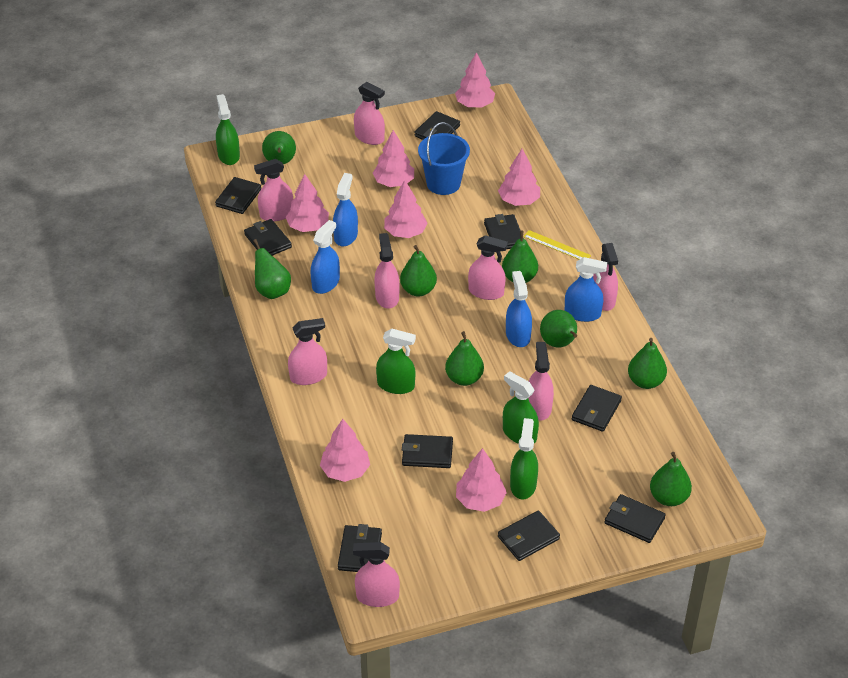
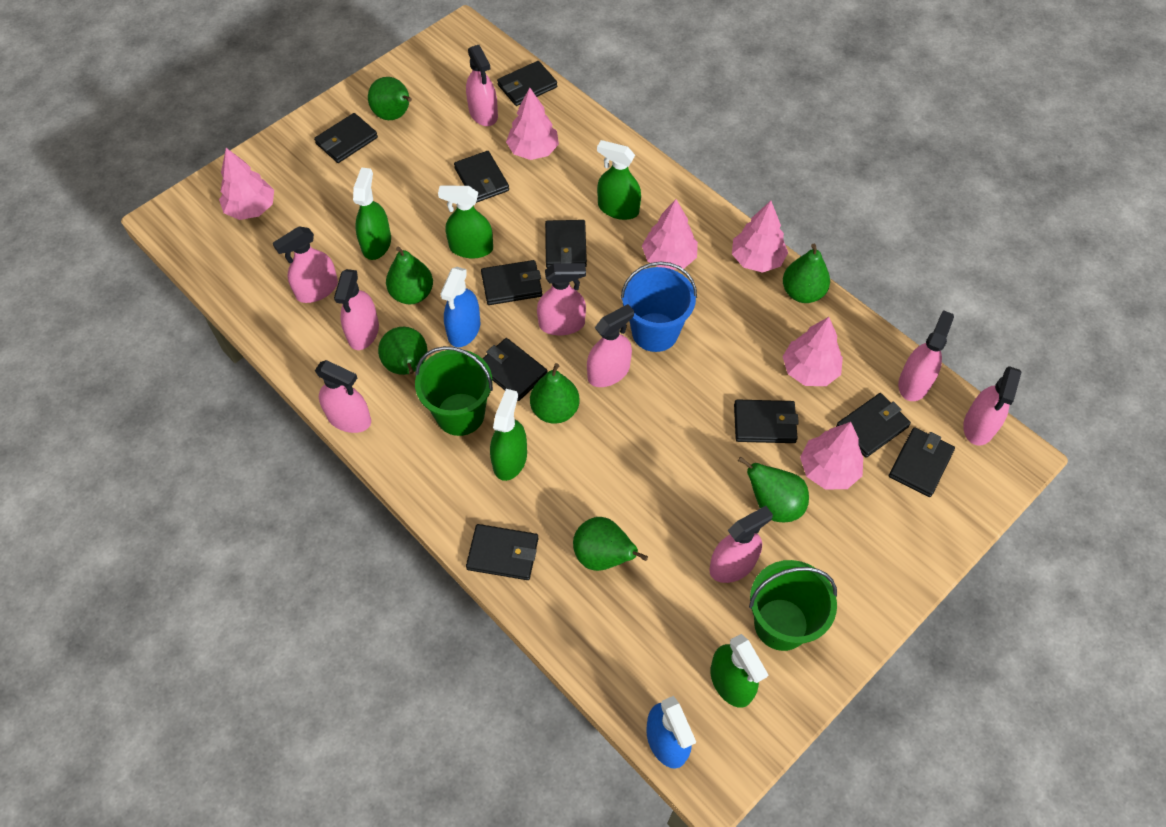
black wallet: [215,177,261,214] [244,219,292,256] [338,524,382,572] [402,434,453,468] [415,111,460,140] [484,214,524,249] [498,510,560,561] [572,385,622,432] [605,494,666,543] = 9 -> [314,113,378,163] [454,151,509,203] [466,524,538,580] [481,260,542,305] [482,338,548,401] [497,61,557,106] [545,220,587,268] [734,399,799,443] [836,393,911,458] [889,427,955,497] = 10
blue spray bottle: [311,220,340,294] [333,173,358,246] [506,271,532,347] [565,257,607,322] = 4 -> [440,267,480,347] [646,696,696,769] = 2
green bucket: none = 0 -> [415,346,493,436] [749,560,837,651] = 2
green pear: [253,239,291,299] [262,131,296,164] [400,245,437,296] [445,331,484,386] [502,231,538,283] [540,310,577,348] [628,338,667,389] [650,452,692,506] = 8 -> [368,77,412,120] [378,327,427,375] [386,247,433,304] [530,363,580,424] [573,517,648,571] [738,456,809,522] [783,244,830,303] = 7
green spray bottle: [216,94,240,165] [376,328,416,394] [503,371,539,444] [510,418,538,499] = 4 -> [353,168,391,260] [438,186,493,258] [490,389,527,481] [597,140,641,220] [710,634,768,708] = 5
pink spray bottle: [254,159,293,221] [288,318,327,385] [353,542,400,607] [354,82,385,145] [374,233,400,309] [468,235,508,300] [528,342,554,421] [593,243,618,311] = 8 -> [273,226,338,303] [315,360,371,433] [334,269,379,350] [466,45,498,126] [537,263,586,336] [587,304,634,387] [709,506,773,583] [898,310,954,401] [963,366,1022,446] = 9
pink tree: [286,174,329,232] [320,419,370,482] [373,130,414,187] [384,180,428,238] [455,52,495,107] [456,448,507,512] [498,149,540,206] = 7 -> [219,148,274,220] [506,88,559,160] [642,199,698,270] [732,201,788,273] [782,317,843,386] [800,422,863,489] = 6
yellow ruler: [523,230,591,260] = 1 -> none = 0

